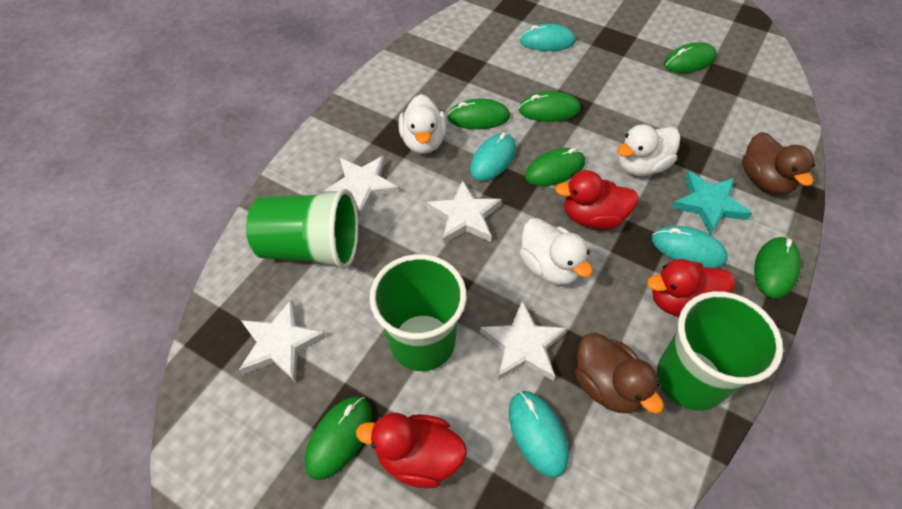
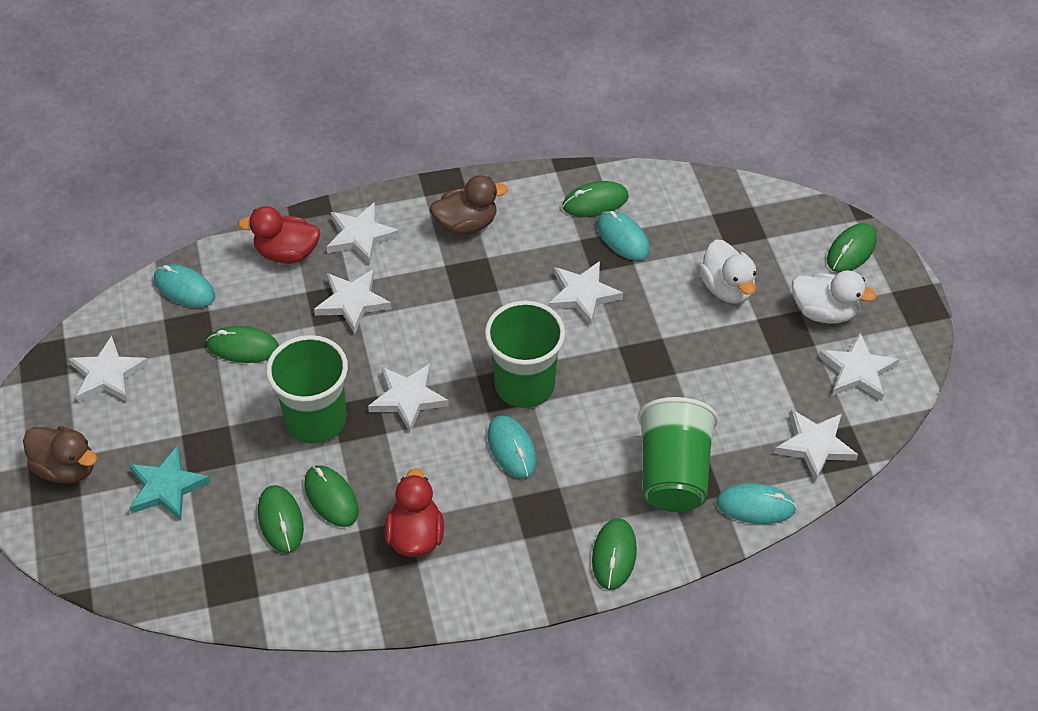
red duck: [356,413,467,488] [555,170,639,229] [647,259,735,317] = 3 -> [238,206,320,264] [385,468,444,557] = 2
white duck: [398,94,447,154] [519,218,593,285] [617,124,680,176] = 3 -> [699,239,756,304] [792,270,876,324] = 2
white star: [239,299,326,382] [324,156,399,216] [427,180,502,244] [480,300,567,381] = 4 -> [68,336,149,402] [314,269,392,334] [327,202,399,264] [368,364,449,433] [548,261,623,325] [774,410,858,482] [819,333,899,401] = 7

